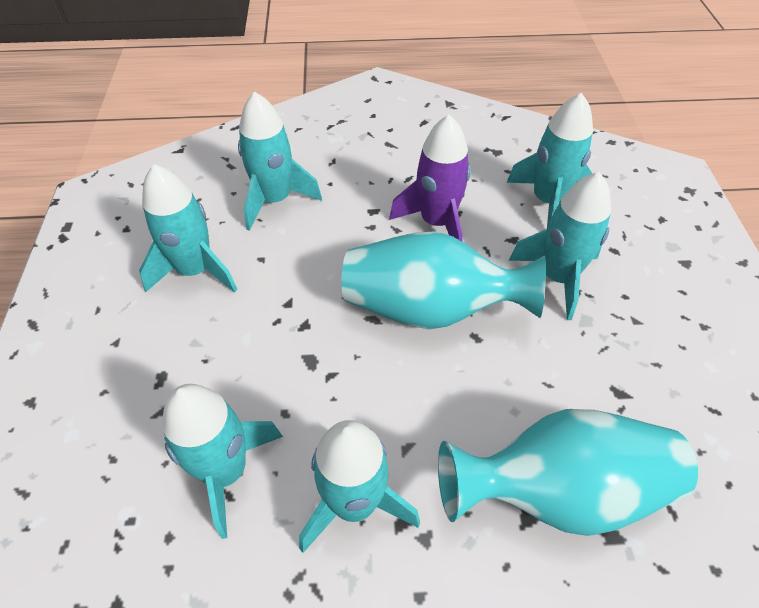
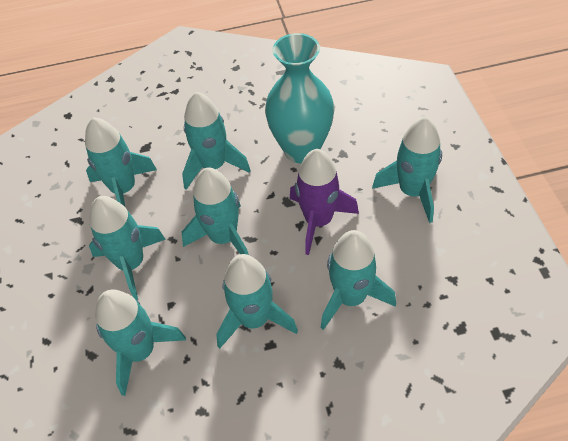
turquoise rocket: [139,164,238,292] [162,384,283,539] [238,91,322,231] [299,420,420,553] [507,92,593,227] [509,172,611,320] = 6 -> [85,117,157,206] [89,196,166,300] [95,289,186,396] [182,92,251,190] [182,168,249,255] [216,254,298,349] [321,230,396,330] [372,117,442,223] = 8
turquoise vase: [341,231,546,329] [438,409,698,536] = 2 -> [265,33,334,163] = 1

